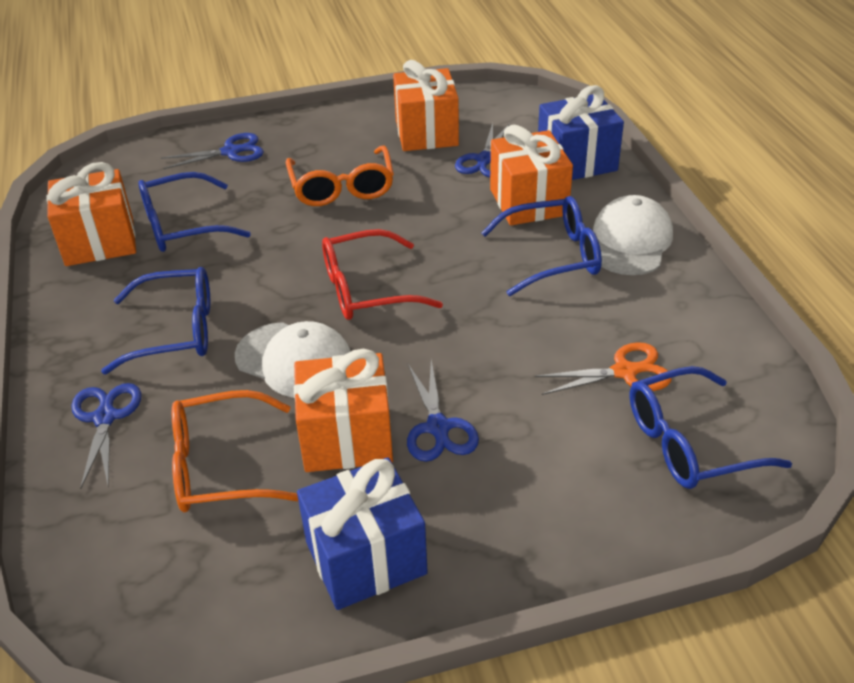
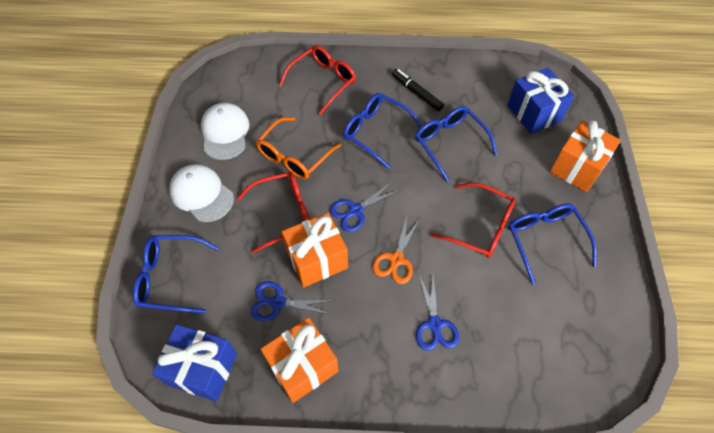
black marker: none = 0 -> [392,69,444,111] = 1
blue scissors: [71,383,141,489] [161,133,264,169] [407,360,479,462] [455,123,510,177] = 4 -> [251,281,335,321] [330,181,400,232] [416,272,459,351] = 3
orange gift: [46,162,136,266] [294,349,393,472] [393,60,459,151] [490,125,573,225] = 4 -> [261,317,339,403] [282,213,348,287] [550,120,621,192] = 3
orange glasses: [172,390,299,513] [286,145,394,206] = 2 -> [256,117,341,179] = 1
red glasses: [322,229,443,320] = 1 -> [237,172,309,253] [279,45,356,115] [430,182,516,258] = 3

